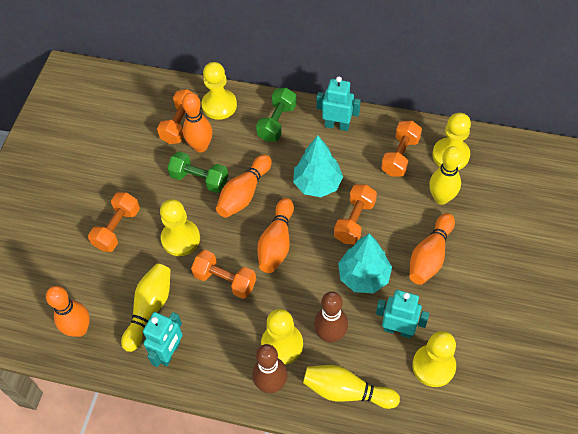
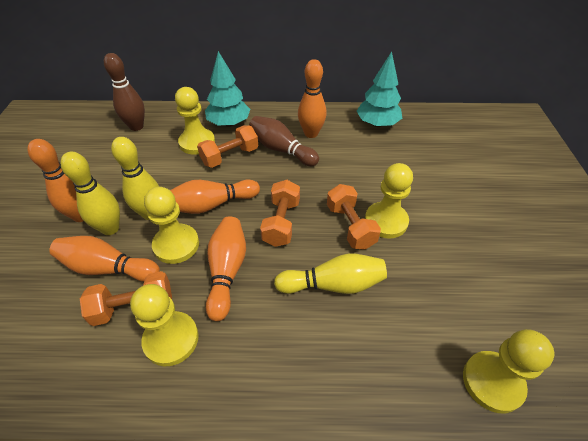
green dumbbell: [167,151,228,193] [256,88,297,142] = 2 -> none = 0
orange dumbbell: [88,192,140,252] [157,89,196,144] [191,250,256,299] [334,184,377,244] [381,121,422,177] = 5 -> [80,271,172,326] [197,125,258,168] [260,180,300,247] [327,184,381,250] = 4
turquoise robot: [143,312,183,367] [317,76,361,131] [376,290,429,338] = 3 -> none = 0

